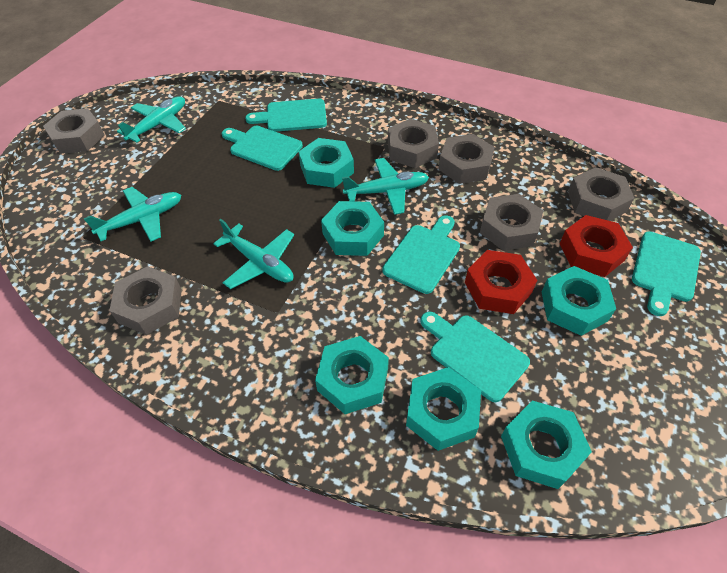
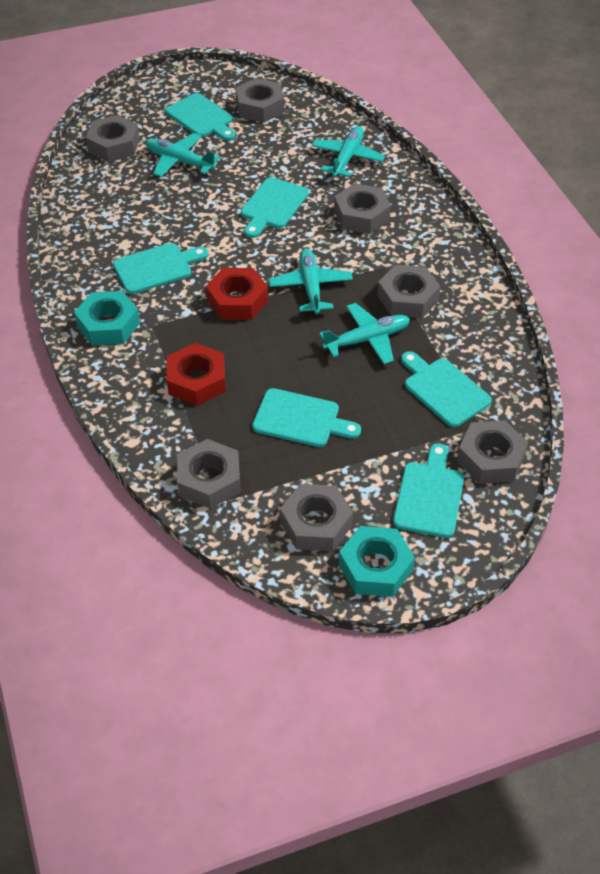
grey nut: [43,108,105,154] [109,266,182,335] [388,119,439,168] [438,134,495,184] [480,194,543,251] [568,167,634,221] = 6 -> [86,115,140,162] [177,439,241,509] [236,78,284,123] [280,484,353,551] [334,183,391,234] [377,265,440,318] [457,420,528,484] = 7
turquoise cutting board: [222,126,303,171] [245,99,327,132] [382,215,460,294] [420,312,530,402] [632,231,701,316] = 5 -> [113,243,208,294] [165,93,236,141] [241,177,309,238] [252,388,361,447] [393,443,464,538] [401,351,492,427] = 6
turquoise nut: [298,138,354,188] [315,336,389,414] [321,201,384,256] [406,367,481,451] [501,400,592,489] [542,266,616,336] = 6 -> [74,291,140,346] [339,526,415,597] = 2

